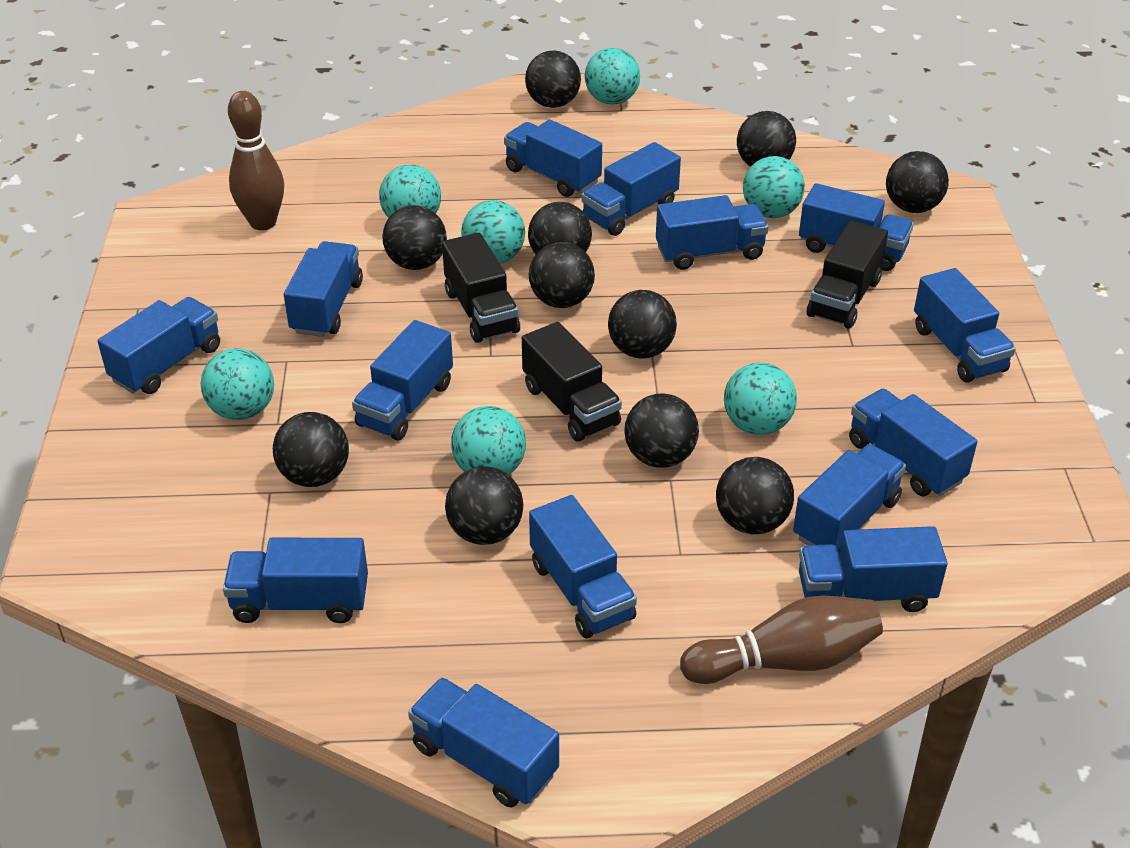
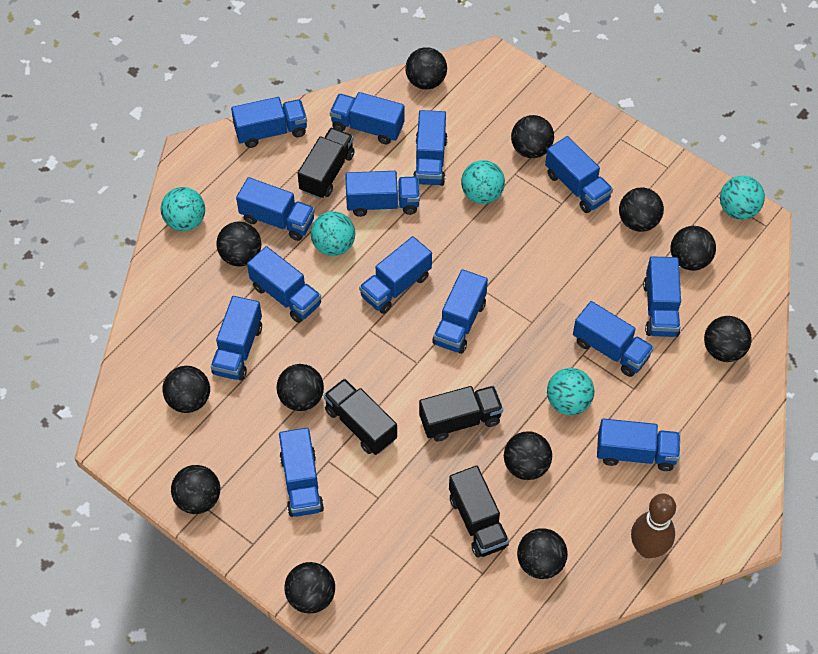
black ball: [273,412,349,487] [382,205,447,270] [445,467,523,545] [525,50,581,108] [528,202,592,254] [529,242,595,308] [608,290,677,358] [624,393,699,468] [716,457,794,534] [737,111,796,167] [886,151,949,213] = 11 -> [162,366,210,413] [171,465,220,514] [217,222,261,266] [277,364,324,411] [284,562,335,614] [405,47,447,89] [504,431,552,480] [511,115,554,158] [517,528,568,579] [619,187,664,232] [670,226,716,271] [704,316,752,362] = 12
black truck: [442,233,520,343] [522,322,622,442] [807,220,888,329] = 3 -> [298,128,355,199] [324,378,397,455] [419,386,503,441] [449,466,509,558] = 4
brown bowling pin: [228,91,284,230] [680,595,883,684] = 2 -> [631,493,676,558] = 1
turquoise ball: [201,348,274,420] [379,165,441,218] [451,406,526,475] [461,200,525,264] [585,48,640,105] [724,362,797,435] [743,156,805,218] = 7 -> [161,187,205,231] [311,211,355,256] [461,160,505,204] [547,368,594,415] [720,176,765,220] = 5

